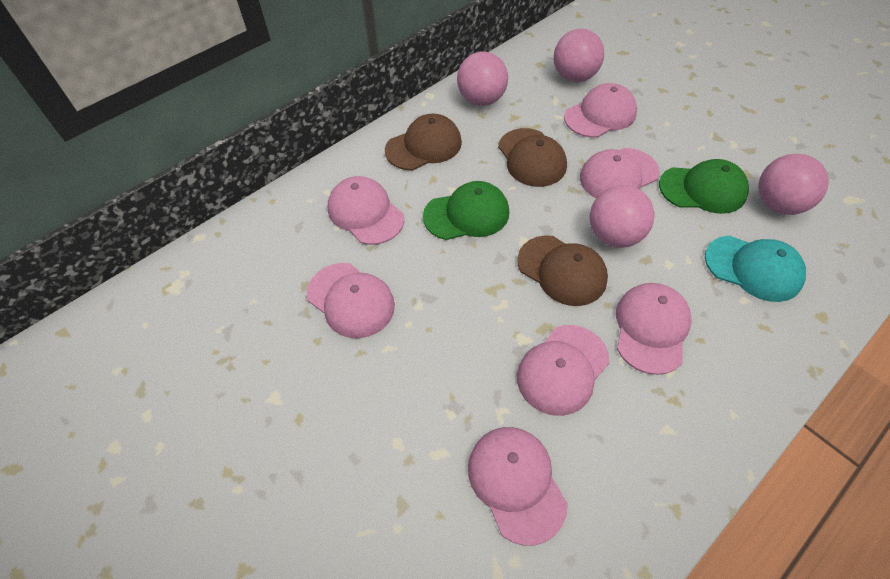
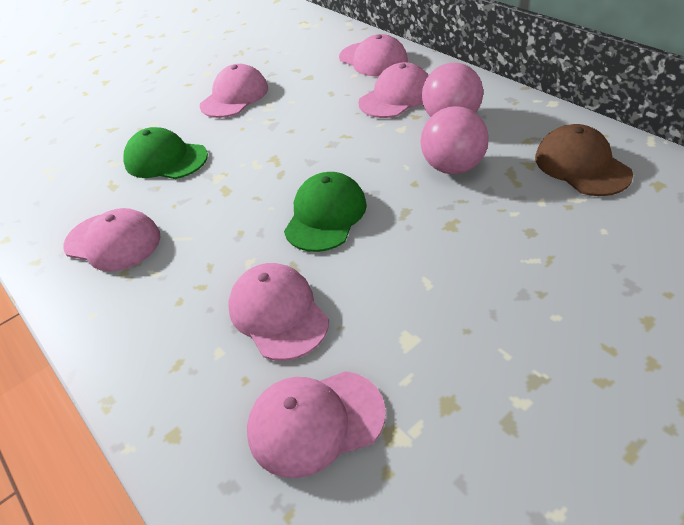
brown cap: [385,114,462,170] [498,128,567,187] [517,235,608,306] = 3 -> [535,124,633,196] = 1
pink ball: [457,51,508,106] [554,29,604,82] [589,185,654,248] [758,154,829,215] = 4 -> [421,106,489,174] [422,63,483,117] = 2
pink cap: [307,263,395,338] [328,176,404,245] [468,427,568,546] [517,325,609,416] [564,83,637,138] [580,148,660,198] [616,283,692,375] = 7 -> [63,208,161,272] [200,64,268,118] [228,263,329,361] [247,371,386,478] [339,34,408,76] [358,62,429,118] = 6
turquoise cap: [705,235,806,302] = 1 -> none = 0

